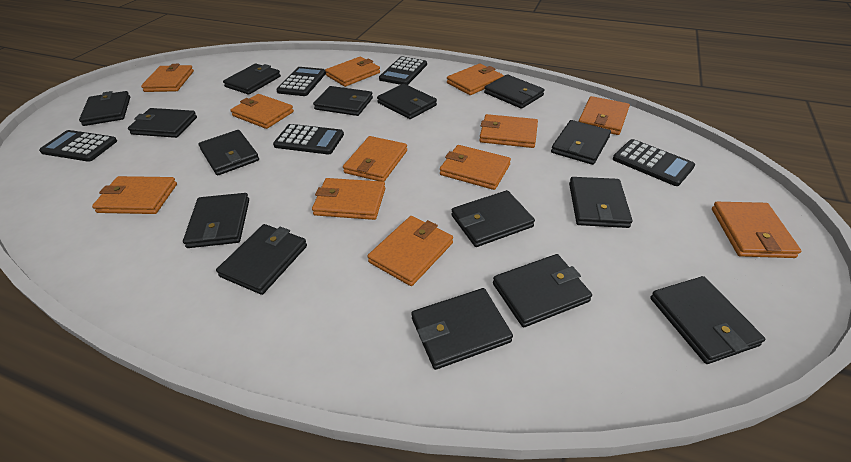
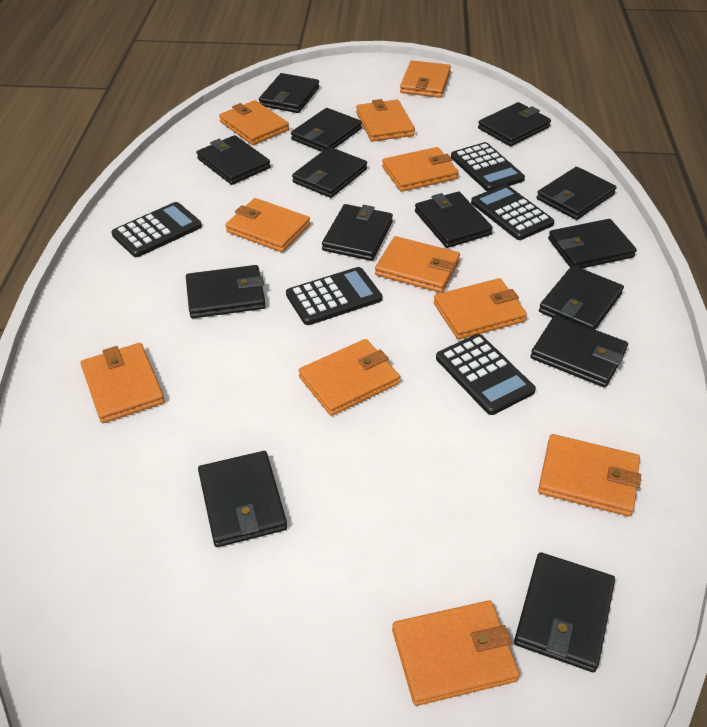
black wallet: [79,91,130,126] [128,108,197,138] [183,193,249,248] [198,130,259,176] [216,224,307,295] [223,64,281,95] [313,86,373,116] [377,84,437,119] [411,288,513,370] [451,190,535,247] [484,74,545,109] [493,254,592,327] [551,120,611,165] [569,177,633,228] [650,276,765,364] = 15 -> [186,265,266,318] [196,135,271,185] [198,451,287,547] [259,73,319,113] [291,108,362,152] [292,147,367,198] [322,204,393,261] [415,192,493,248] [478,102,551,146] [514,552,615,672] [530,315,628,388] [537,167,616,220] [539,265,624,330] [548,219,637,268] = 14
orange wallet: [92,176,177,214] [141,64,194,92] [230,94,294,129] [312,178,385,220] [325,57,380,87] [343,136,407,182] [367,216,453,286] [440,145,511,190] [447,64,504,95] [479,114,538,148] [579,96,630,135] [712,202,801,258] = 12 -> [80,343,165,423] [219,100,289,145] [226,198,310,252] [298,339,400,416] [356,99,415,142] [375,236,460,293] [382,147,459,192] [392,600,520,706] [400,60,451,98] [433,278,527,340] [538,434,641,517] = 11

